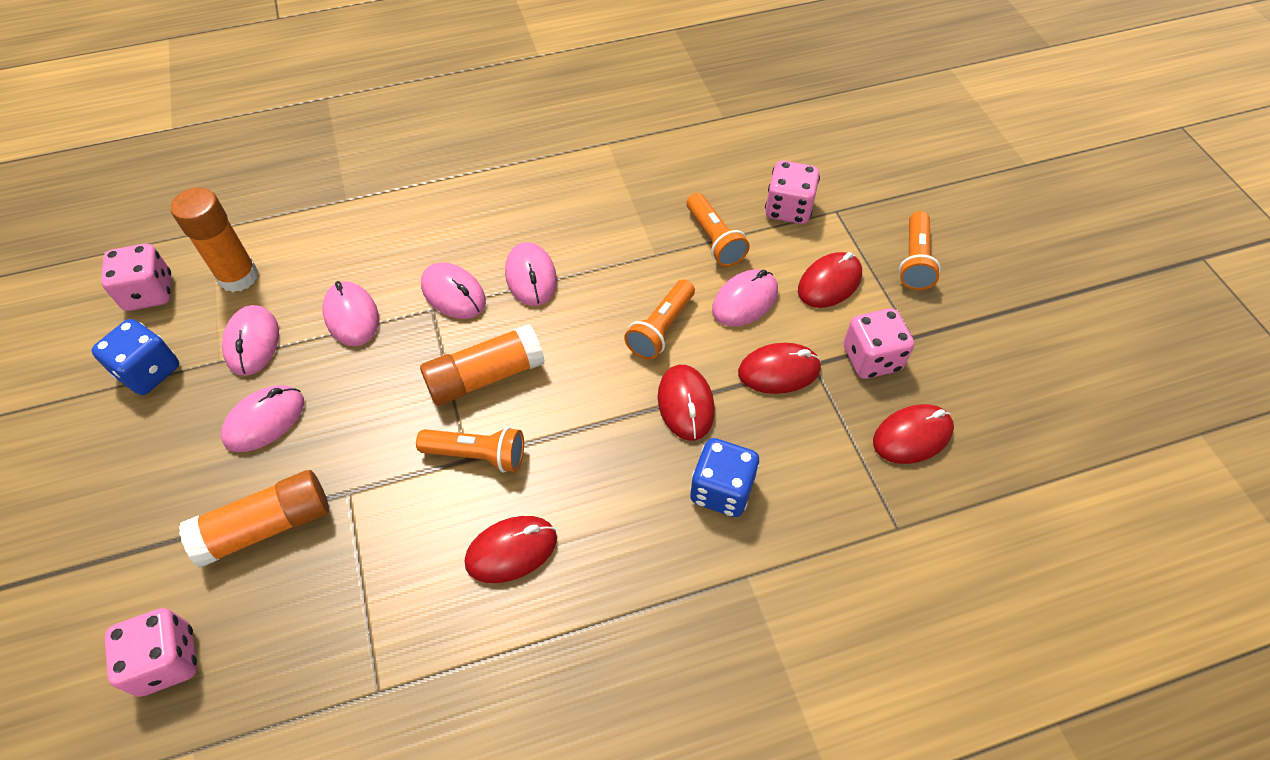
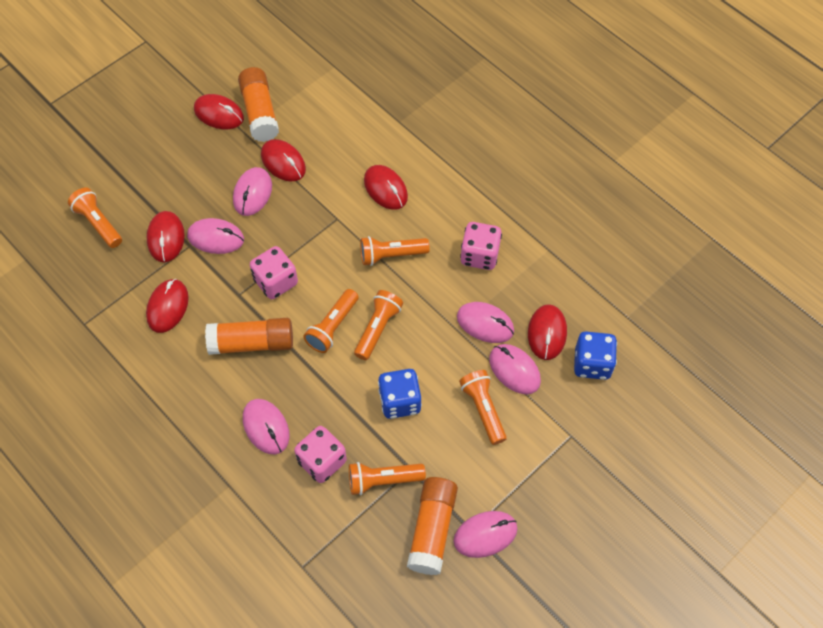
orange flashlight: [416,427,524,473] [624,280,695,360] [686,193,750,267] [899,211,941,290] = 4 -> [68,187,122,248] [303,289,359,353] [349,462,426,495] [354,290,403,360] [360,236,430,266] [459,370,507,445] = 6
pink dice: [101,244,171,311] [105,608,197,697] [765,161,820,224] [843,308,914,379] = 4 -> [250,246,298,299] [294,426,347,483] [460,222,502,270] = 3
red mouse: [465,516,557,583] [658,365,715,441] [738,343,821,394] [798,252,862,308] [873,404,954,464] = 5 -> [146,279,189,333] [147,211,185,262] [194,94,244,129] [261,139,306,182] [364,165,408,210] [528,304,567,360] = 6

